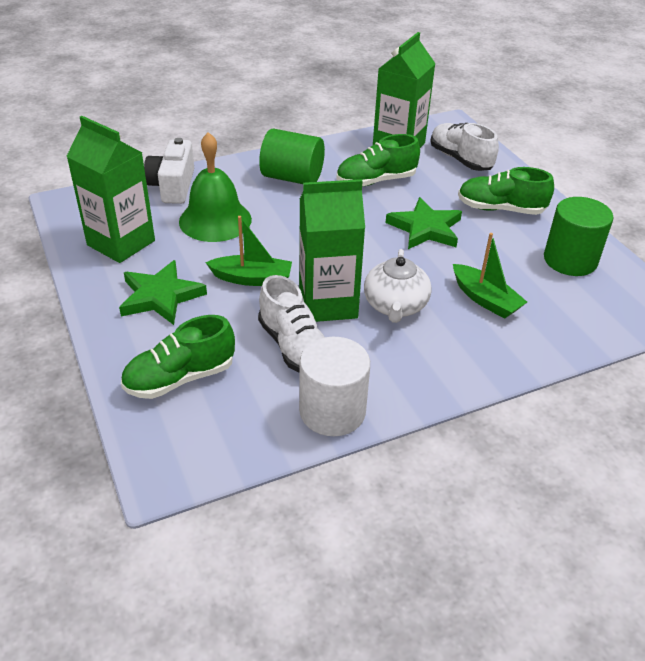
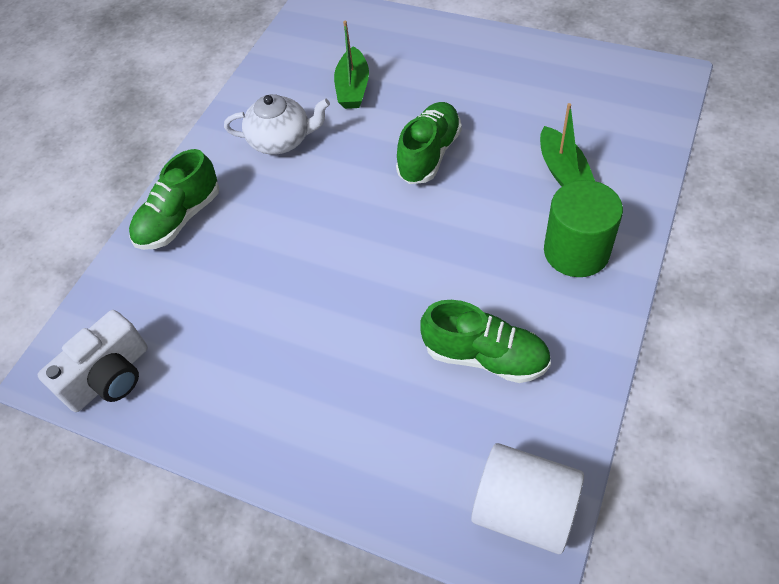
green bell: [179,132,252,242] = 1 -> none = 0
green carton: [66,116,155,263] [299,179,365,322] [373,32,436,148] = 3 -> none = 0
green cylinder: [259,129,325,184] [544,197,613,276] = 2 -> [544,180,623,277] = 1
green star: [119,260,207,325] [386,197,462,249] = 2 -> none = 0
white shoe: [258,275,325,373] [430,123,499,171] = 2 -> none = 0

